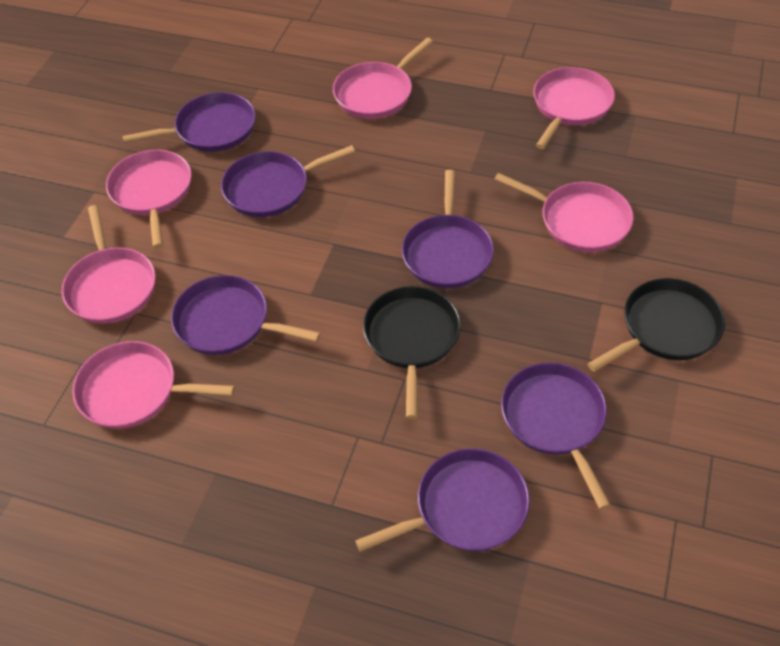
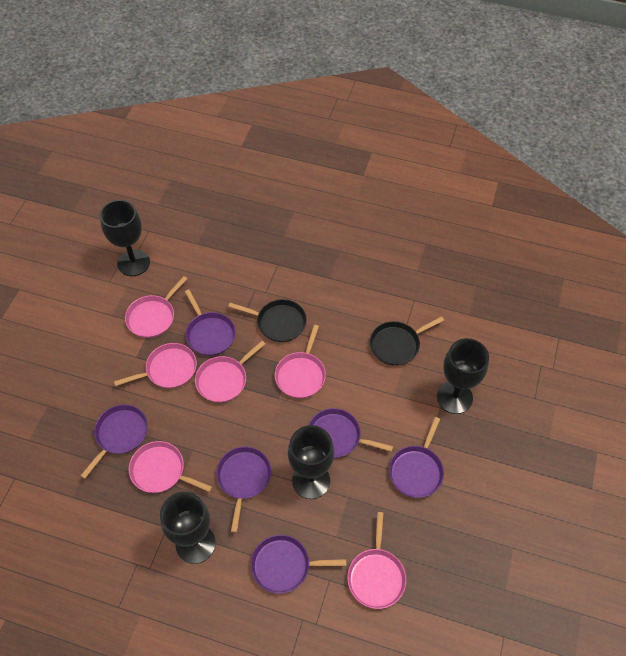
black goblet: none = 0 -> [100,200,150,276] [160,492,216,564] [288,425,334,499] [437,338,489,414] = 4

